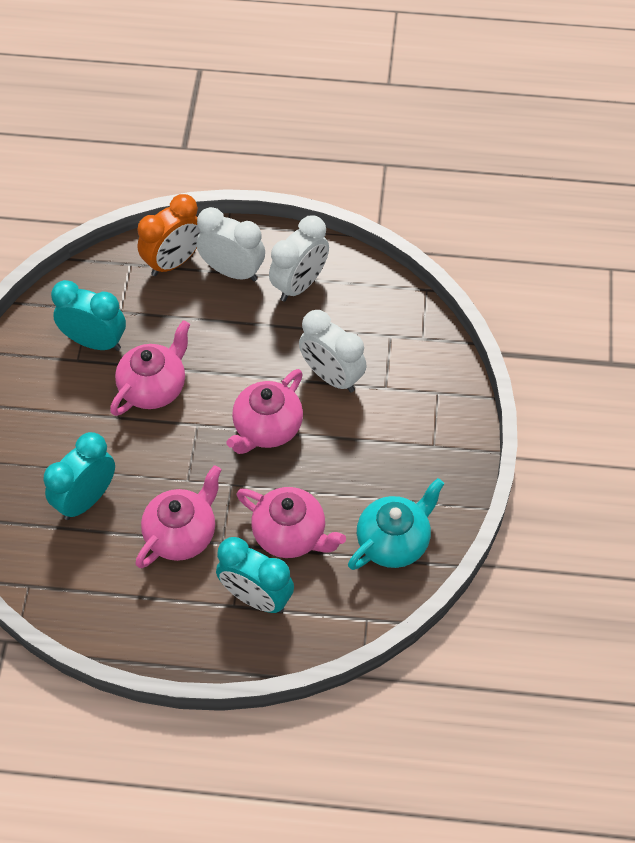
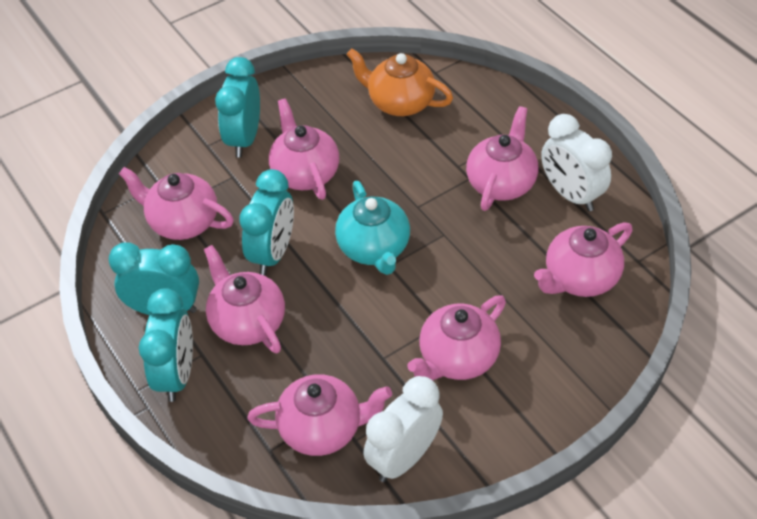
orange clock: [137,194,201,276] = 1 -> none = 0
orange teapot: none = 0 -> [347,48,453,116] = 1
pink teapot: [110,320,190,416] [135,465,221,568] [227,369,303,454] [236,487,346,558] = 4 -> [119,167,234,240] [204,245,285,353] [247,374,392,456] [269,98,339,200] [407,295,506,381] [466,106,539,211] [534,222,633,297] = 7
turquoise clock: [43,432,115,520] [51,280,126,351] [216,537,294,613] = 3 -> [108,242,199,315] [139,288,193,402] [215,57,260,158] [239,169,294,275] = 4
white clock: [196,207,265,281] [269,215,329,301] [299,310,367,393] = 3 -> [364,376,443,482] [541,114,612,211] = 2

